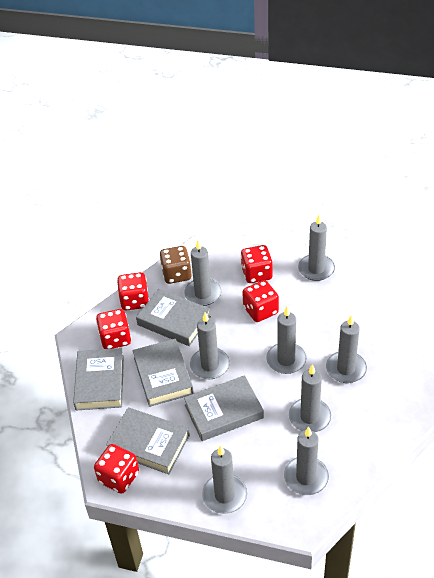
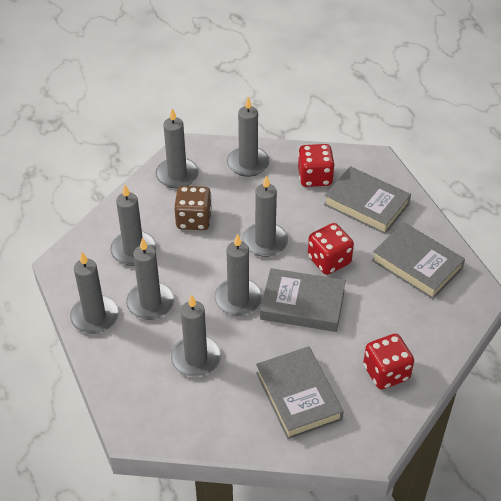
grey book: [73,348,124,411] [106,407,190,474] [132,339,194,407] [136,289,211,346] [184,375,264,441] = 5 -> [256,346,344,439] [260,268,346,332] [324,166,411,234] [372,222,465,299] = 4
red dice: [94,444,139,494] [96,309,131,349] [117,272,149,311] [241,245,273,283] [242,280,279,322] = 5 -> [298,144,335,187] [308,223,354,275] [363,334,414,389] = 3

